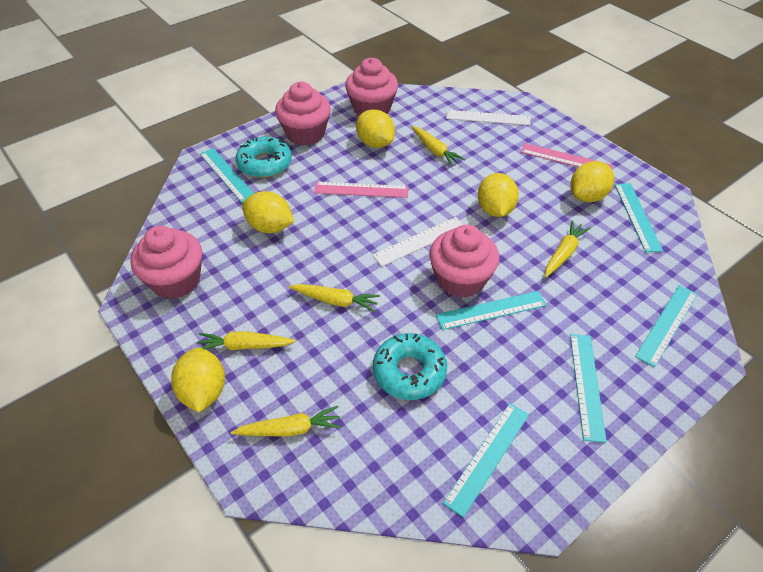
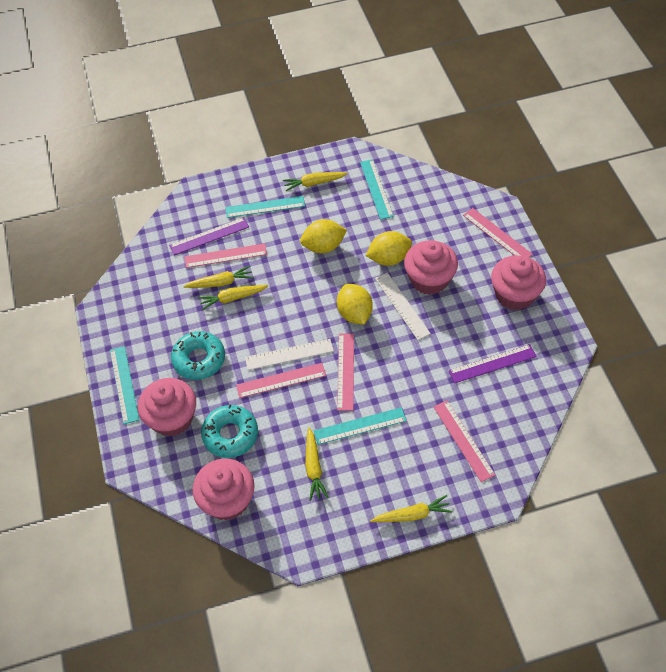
pink ruler: [314,182,409,198] [521,143,613,169] = 2 -> [185,243,267,268] [236,363,326,398] [337,333,354,411] [434,401,495,482] [463,208,533,257] = 5
purple ruler: none = 0 -> [169,217,249,255] [449,344,537,383] = 2
turquoise ruler: [200,148,254,203] [436,291,546,330] [443,403,529,518] [570,334,607,443] [615,183,663,252] [635,285,697,367] = 6 -> [110,346,139,424] [225,196,305,218] [314,407,407,445] [360,159,394,220] = 4
yellow lemon: [171,348,225,413] [242,191,294,233] [356,109,395,148] [478,173,519,217] [571,161,614,202] = 5 -> [300,219,347,253] [337,284,373,324] [366,231,412,266] = 3

